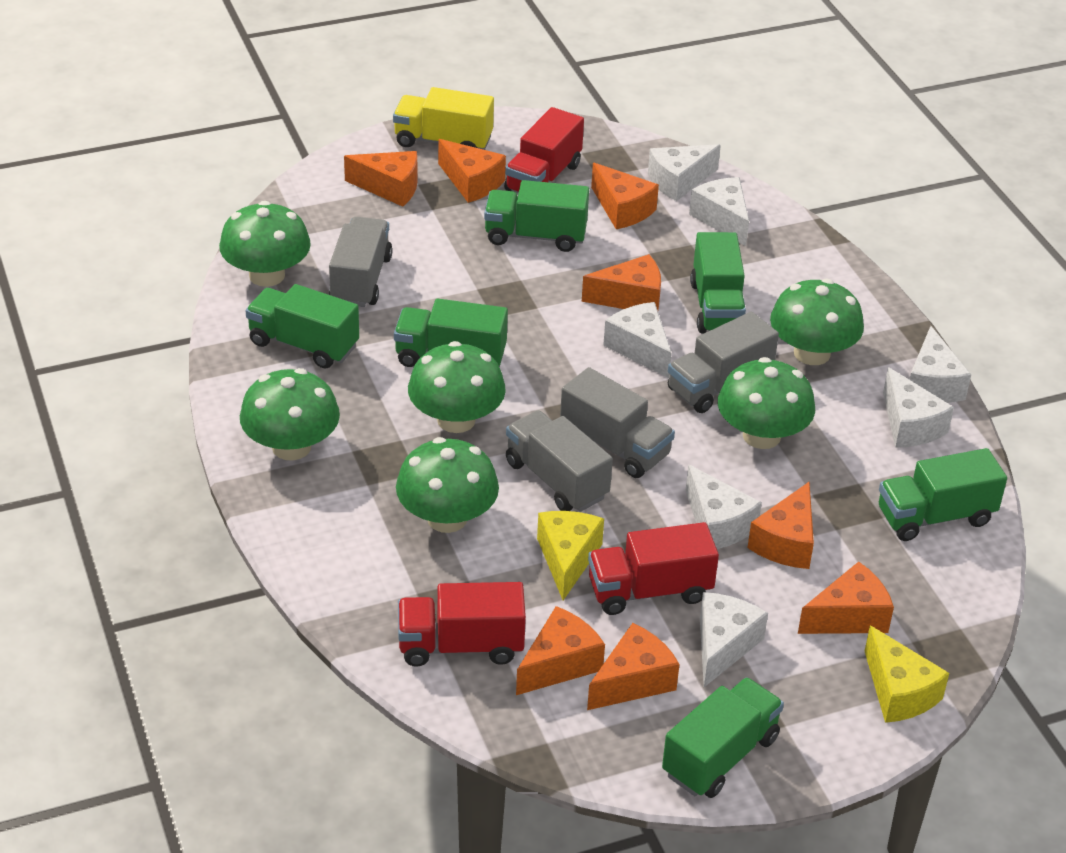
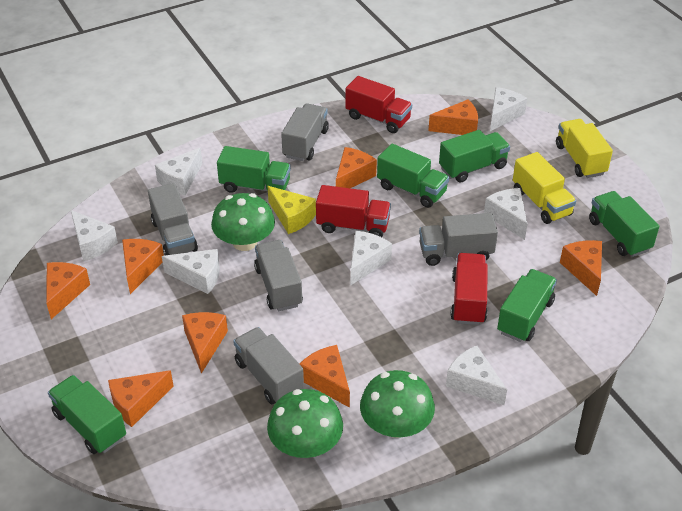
green mushroom: [219,201,311,287] [240,368,340,460] [396,437,499,533] [408,341,506,433] [718,357,815,449] [770,279,864,365] = 6 -> [211,193,275,251] [267,389,343,458] [360,370,435,438] = 3
grey truck: [329,217,393,307] [506,410,613,512] [560,367,675,478] [668,312,779,413] = 4 -> [148,183,198,255] [233,327,304,404] [254,240,303,311] [281,103,329,161] [419,213,498,266] = 5
yellow cheese: [537,511,604,600] [865,626,949,723] = 2 -> [267,186,316,234] = 1
yellow truck: [393,87,494,150] = 1 -> [513,152,576,224] [556,119,613,178] = 2

